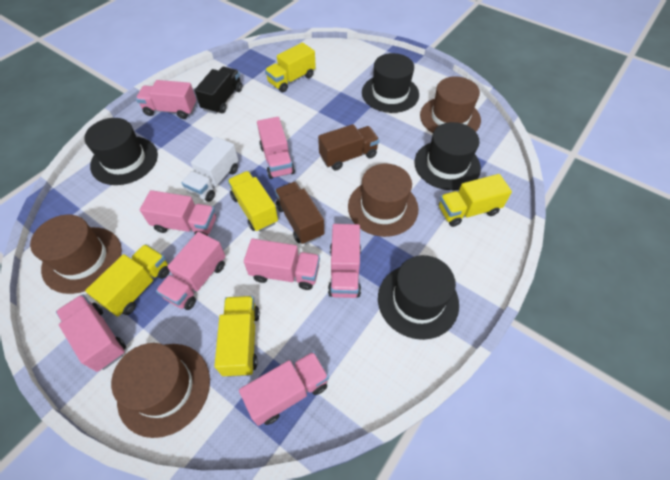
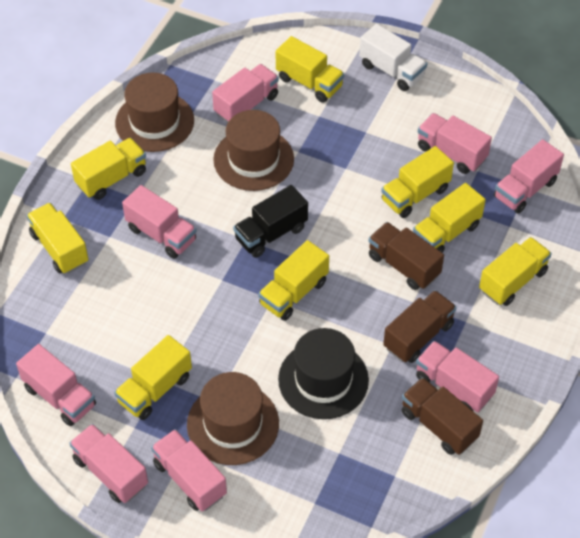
black hat: [84,118,158,185] [362,53,419,113] [378,255,459,340] [414,122,481,190] = 4 -> [278,328,369,419] = 1
brown hat: [30,215,122,294] [111,343,210,438] [348,164,419,237] [420,76,481,133] = 4 -> [115,73,194,152] [187,372,279,465] [213,110,294,191] = 3
brown truck: [275,181,324,244] [318,124,379,170] = 2 -> [368,222,444,290] [383,290,457,363] [401,377,483,455] = 3
yellow truck: [85,244,170,317] [214,296,260,377] [228,171,278,232] [265,43,316,92] [439,174,512,227] = 5 -> [27,203,89,274] [71,138,146,200] [114,335,192,420] [258,240,329,321] [276,36,344,103] [381,146,454,218] [413,183,486,253] [479,237,552,306] = 8

